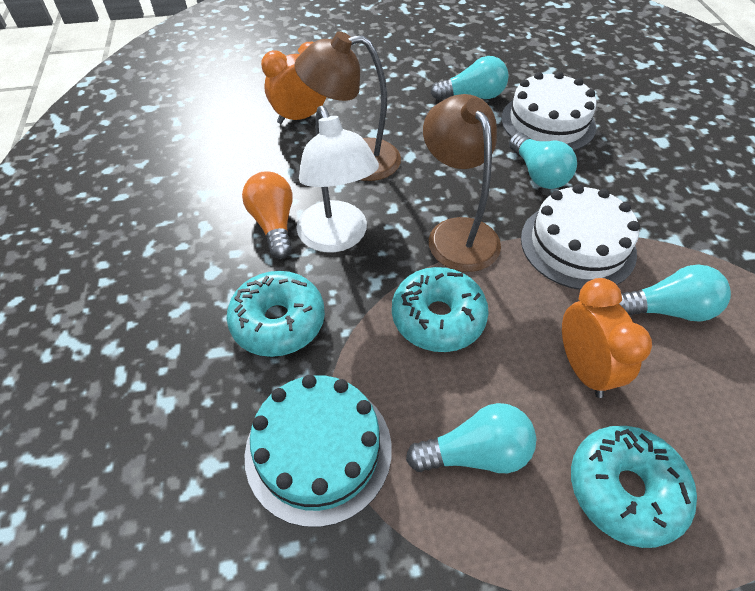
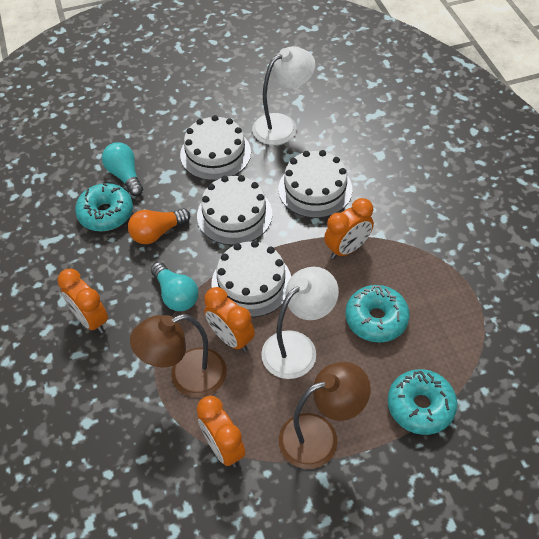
orange clock: [261,42,326,124] [562,278,652,398] = 2 -> [57,269,108,333] [197,396,246,467] [204,287,255,352] [324,198,374,259] = 4
turquoise cake: [244,375,392,527] = 1 -> none = 0
turquoise light bulb: [406,403,536,473] [431,56,509,100] [509,133,577,189] [619,264,731,321] = 4 -> [102,142,143,196] [151,262,198,311] = 2
white cake: [501,71,597,151] [521,184,640,290] = 2 -> [180,115,251,181] [197,175,272,245] [211,240,291,317] [278,150,352,218] = 4
white lamp: [296,106,379,252] = 1 -> [252,46,316,145] [261,267,339,379] = 2

